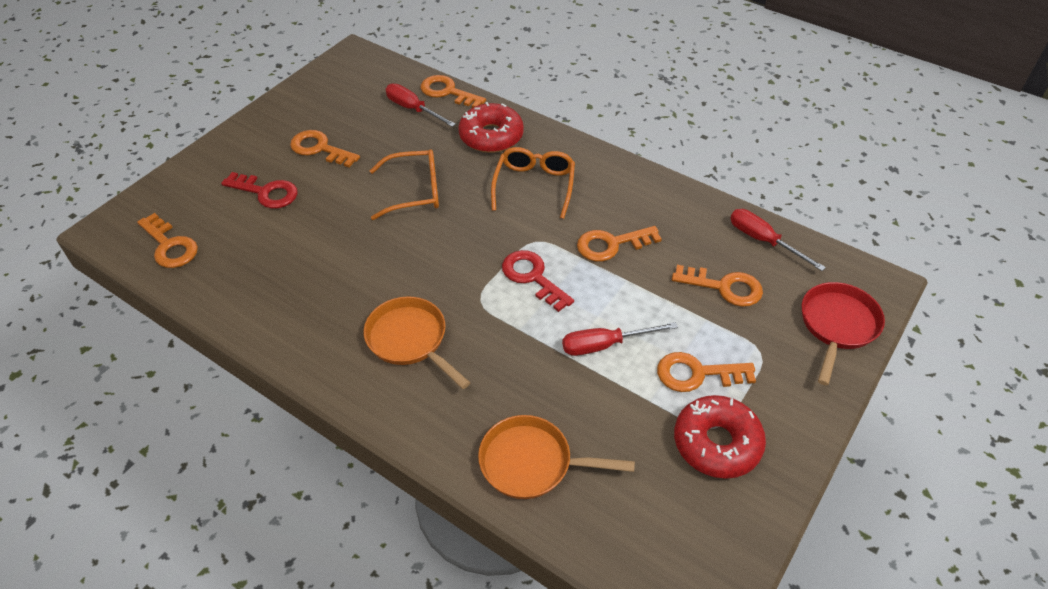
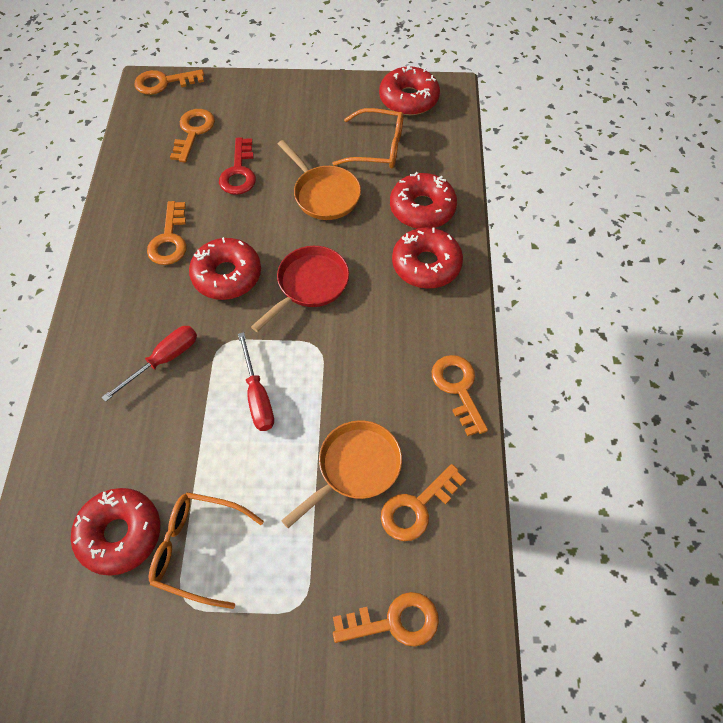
red donut: [459,102,524,153] [674,395,766,479] = 2 -> [71,488,160,576] [189,237,261,300] [379,66,440,115] [390,172,457,229] [392,227,463,289] = 5
red key: [221,172,298,209] [502,250,574,312] = 2 -> [219,137,256,195] = 1
red screwdriver: [386,83,456,127] [562,322,678,356] [730,209,826,271] = 3 -> [102,326,197,402] [238,332,274,431] = 2

